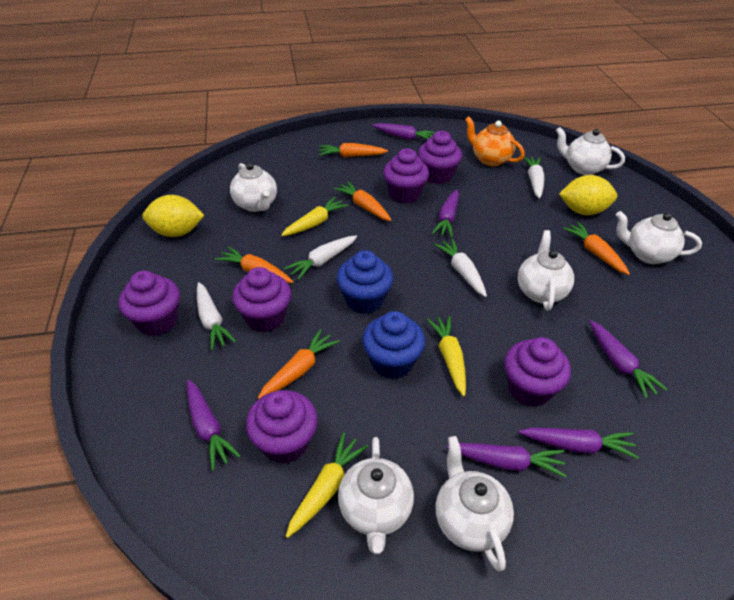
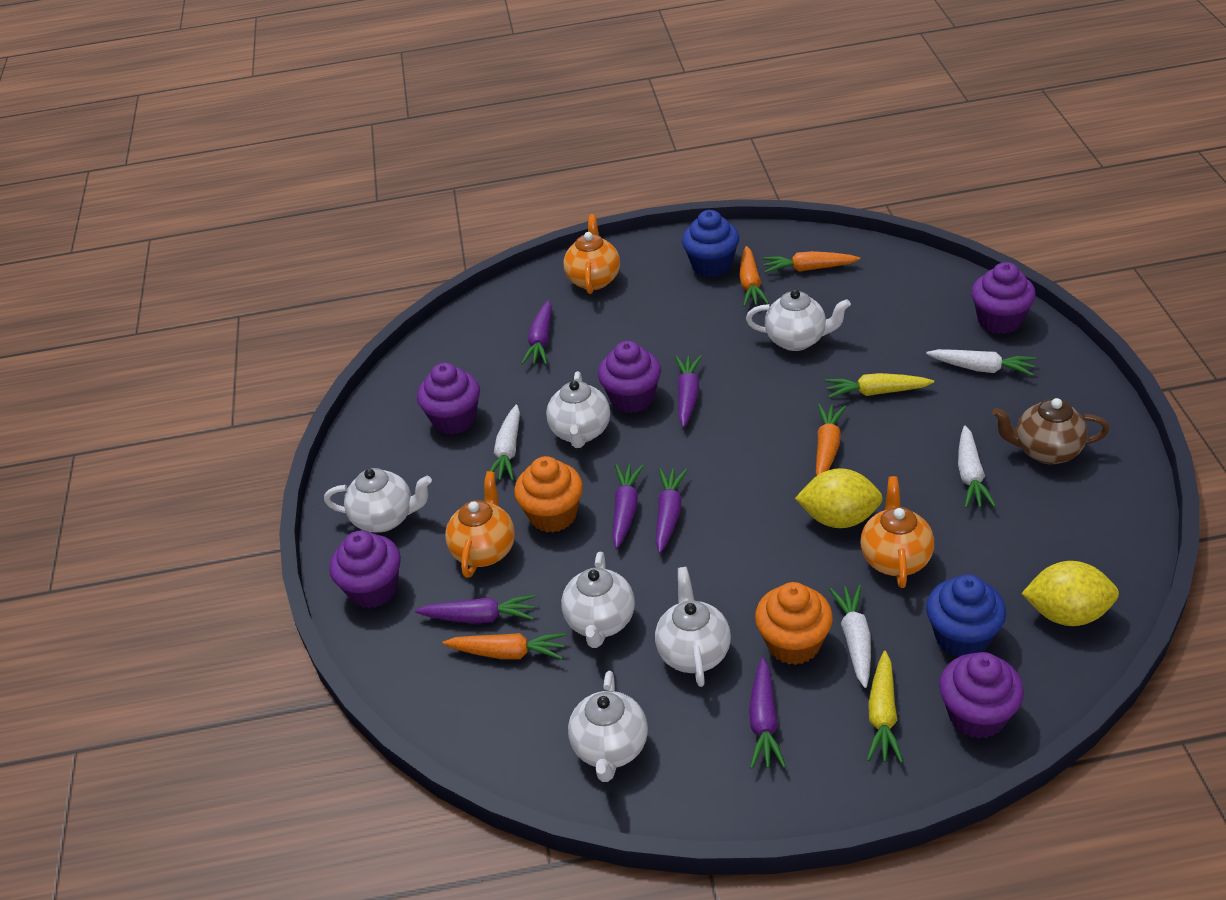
brown teapot: none = 0 -> [992,398,1109,464] = 1
orange carrot: [215,246,294,283] [258,329,340,399] [318,143,388,157] [333,181,391,221] [562,222,630,275] = 5 -> [442,633,566,659] [739,246,769,307] [763,251,860,273] [816,404,846,475] = 4
orange cupcake: none = 0 -> [514,456,583,533] [755,582,833,665] = 2
orange teapot: [465,117,525,166] = 1 -> [445,471,515,578] [563,214,620,294] [860,476,934,588] = 3
purple cupcake: [119,271,180,336] [232,267,291,332] [246,390,318,464] [383,148,429,203] [418,131,462,184] [504,337,571,406] = 6 -> [329,531,401,608] [417,363,480,435] [598,341,661,413] [939,652,1024,739] [971,262,1036,334] = 5
yellow carrot: [281,197,348,236] [285,432,368,538] [427,316,466,396] = 3 -> [825,373,934,398] [867,651,903,763] = 2

